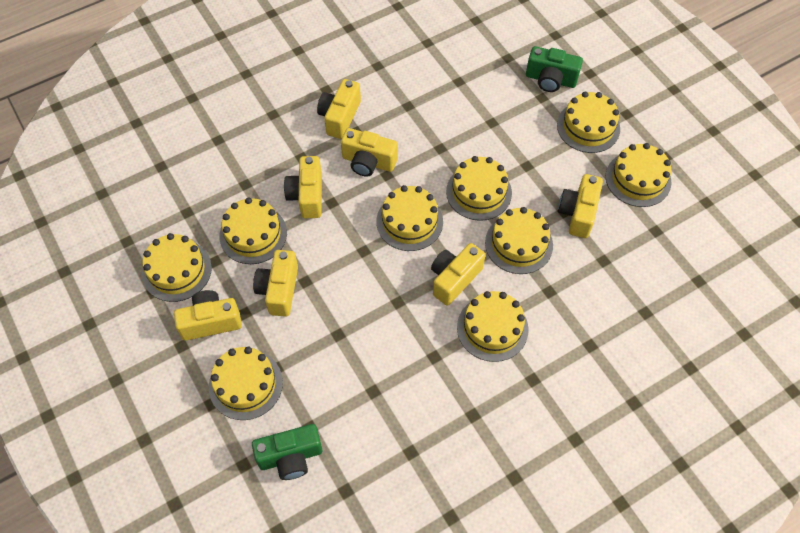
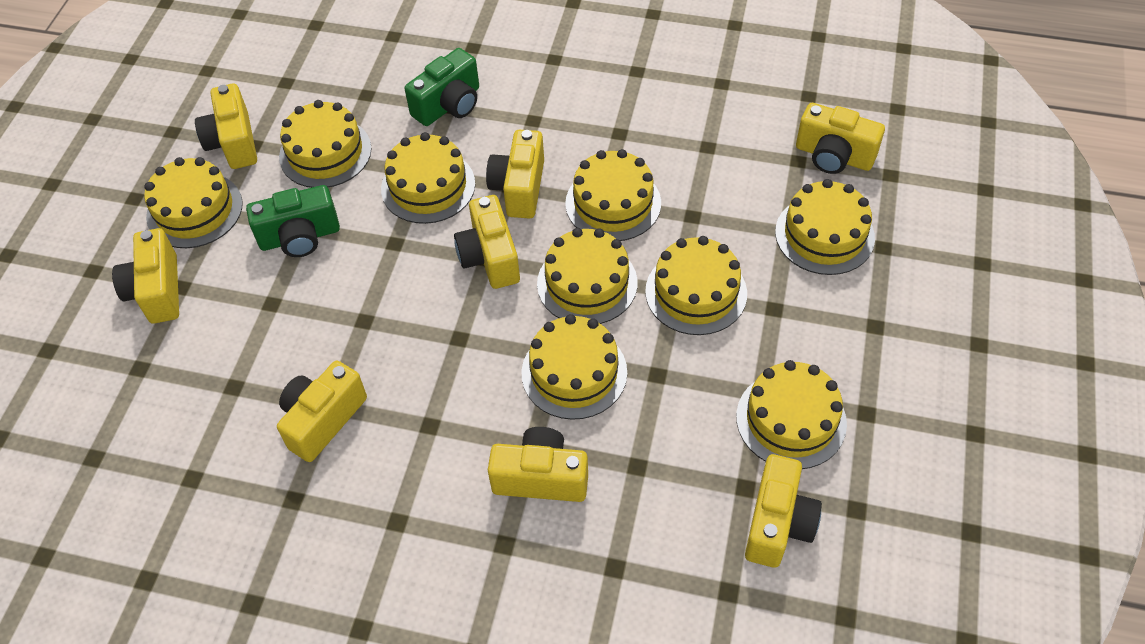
yellow camera: [174,290,242,341] [253,250,298,317] [284,156,322,218] [317,79,361,139] [341,128,398,176] [431,243,485,306] [558,174,603,238] = 7 -> [112,228,179,324] [195,83,257,169] [277,361,367,462] [454,195,520,289] [486,130,544,219] [488,427,588,502] [745,454,822,568] [796,103,885,174] = 8

